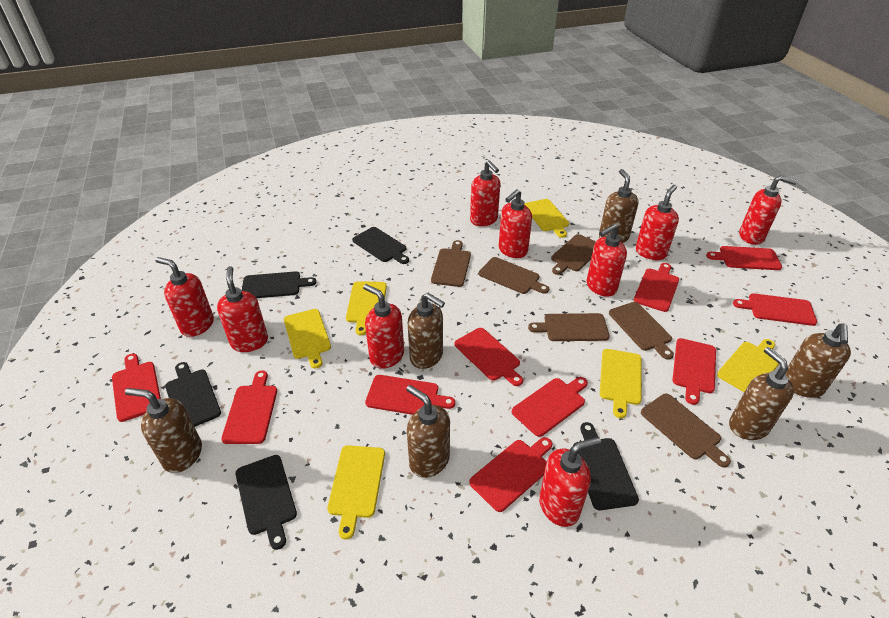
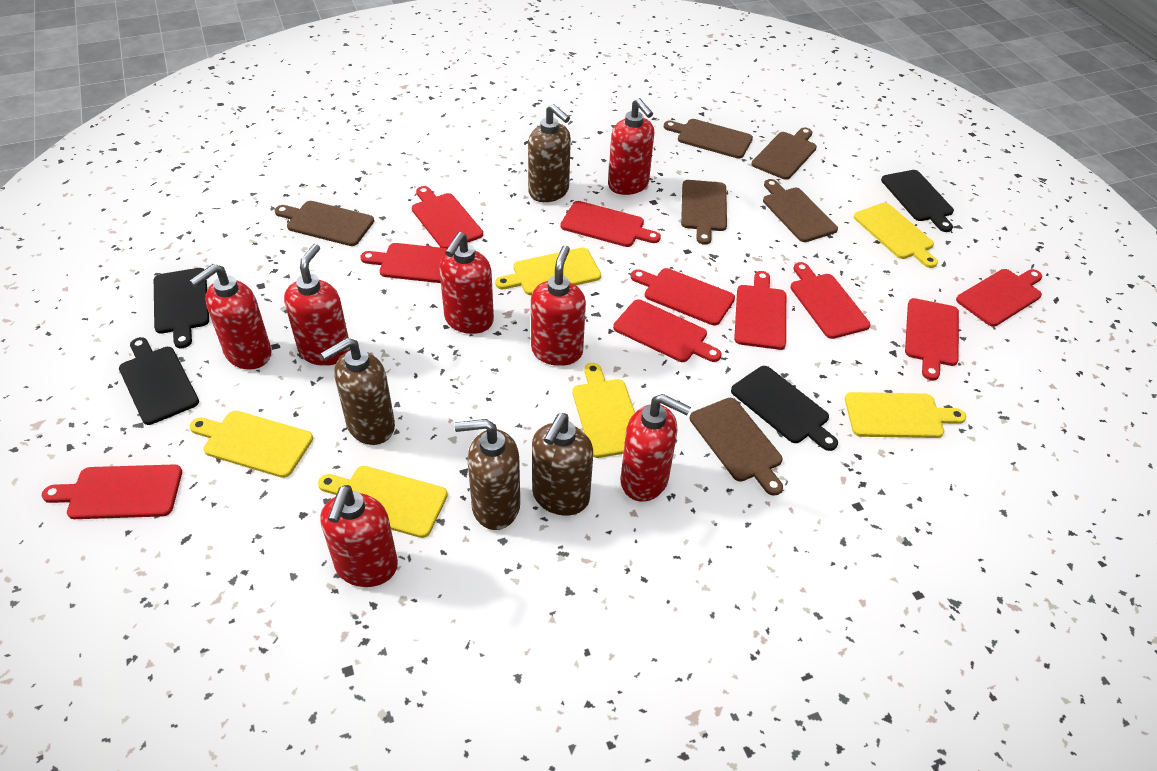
black cutting board: [165,362,221,427] [235,455,297,550] [242,271,316,298] [352,227,409,264] [573,422,639,510] = 5 -> [119,337,199,425] [154,268,209,348] [731,366,838,451] [881,170,954,232] = 4
brown soap dispenser: [125,388,202,473] [406,385,450,478] [408,293,445,369] [599,169,639,243] [729,347,794,440] [785,323,851,398] = 6 -> [321,338,395,445] [454,419,520,530] [528,104,571,202] [532,413,593,516] = 4
red soap dispenser: [155,257,214,337] [217,266,268,352] [363,284,404,369] [470,160,500,226] [499,189,532,258] [539,437,601,527] [587,224,627,297] [636,185,679,260] [739,175,797,245] = 9 -> [190,264,271,370] [284,244,350,366] [320,485,398,587] [439,232,494,334] [531,245,586,366] [608,98,654,195] [620,394,691,502] = 7

